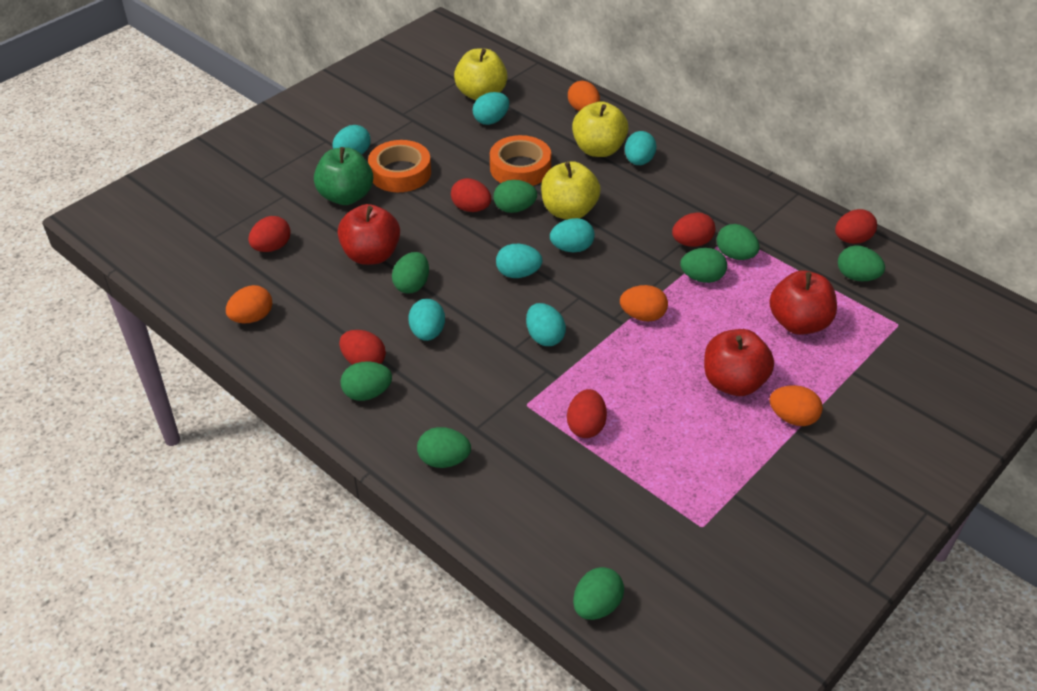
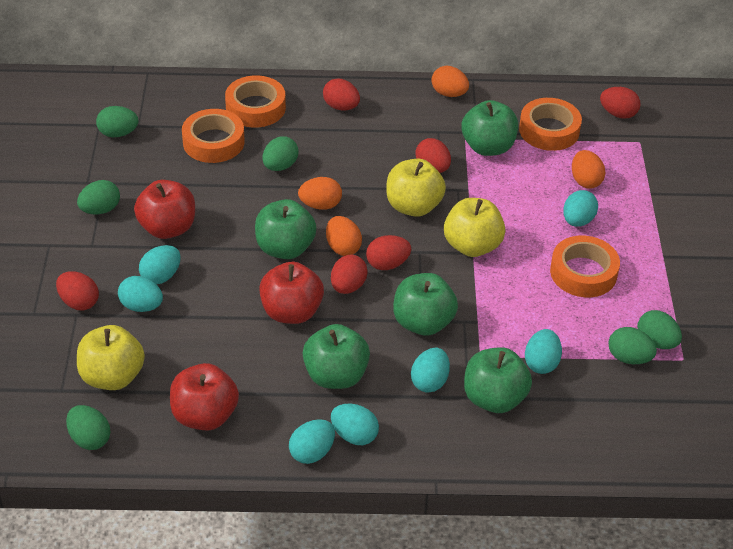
green apple: [314,147,373,205] = 1 -> [255,199,316,259] [303,324,370,389] [393,273,458,336] [462,100,518,156] [464,347,532,413] = 5
green egg: [340,361,392,401] [392,252,429,293] [417,427,471,468] [494,180,537,213] [573,567,624,620] [680,248,727,283] [717,224,759,260] [838,245,885,281] = 8 -> [66,405,110,450] [77,180,120,214] [96,106,139,137] [262,136,299,171] [608,327,657,364] [637,310,682,349] = 6
orange tape: [368,140,431,192] [490,135,551,186] = 2 -> [182,109,245,163] [225,75,286,128] [519,98,582,151] [550,236,620,297] = 4

